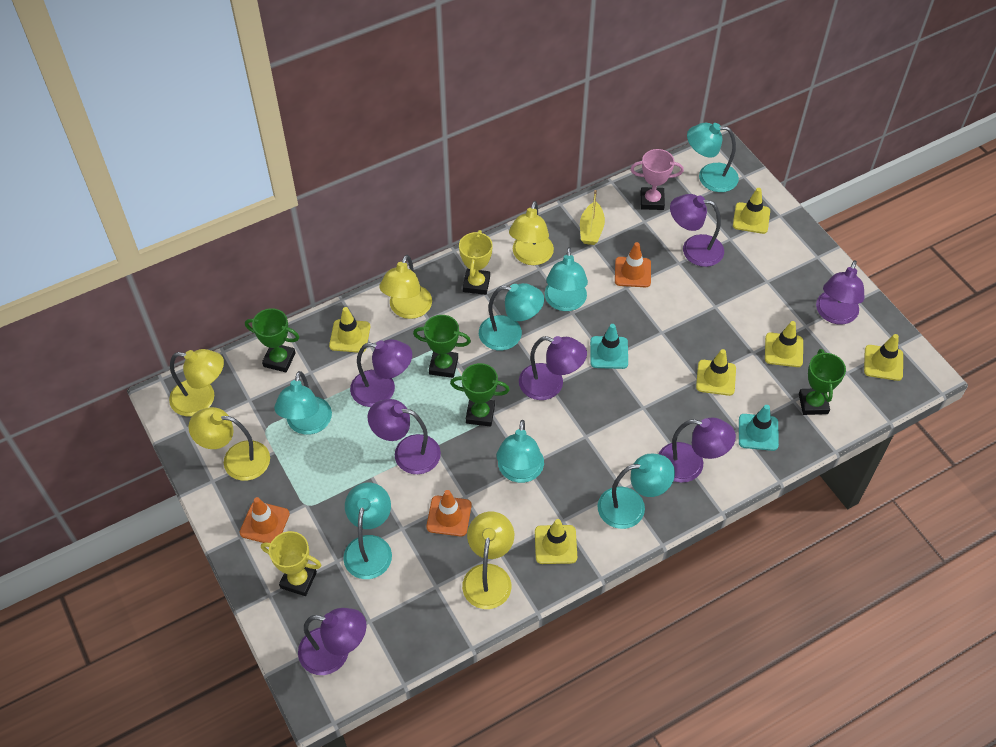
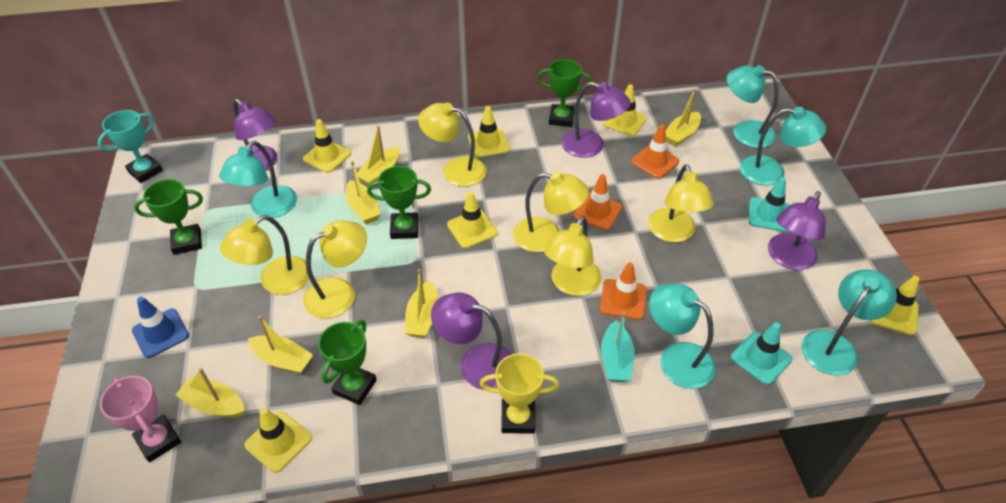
blue traffic cone: none = 0 -> [132,297,189,358] = 1
purple lamp: [298,608,367,675] [350,339,412,407] [368,399,441,474] [519,336,587,400] [659,417,736,483] [670,194,724,267] [816,260,865,324] = 7 -> [233,99,277,171] [431,293,512,390] [561,82,631,158] [768,191,826,270] = 4
turquoise boat: none = 0 -> [601,312,634,382] = 1
turquoise lamp: [274,371,332,435] [343,483,392,579] [479,283,544,350] [496,420,544,483] [545,247,588,311] [597,454,675,529] [687,123,739,192] = 7 -> [219,141,297,218] [649,283,716,389] [727,65,779,148] [739,107,826,186] [801,269,897,376] = 5
turquoise trophy: none = 0 -> [98,110,163,183] = 1
yellow boat: [580,190,605,245] = 1 -> [176,368,245,418] [248,316,313,374] [346,161,381,224] [357,126,400,185] [405,269,438,338] [666,89,701,147] = 6
yellow lamp: [169,349,224,416] [188,407,270,481] [379,255,432,319] [462,512,514,609] [509,201,554,265] = 5 -> [220,215,309,295] [303,220,367,318] [418,103,487,187] [513,171,589,252] [544,216,601,296] [648,164,714,242] = 6
yellow trophy: [261,531,321,596] [459,230,493,295] = 2 -> [480,353,559,434] = 1

